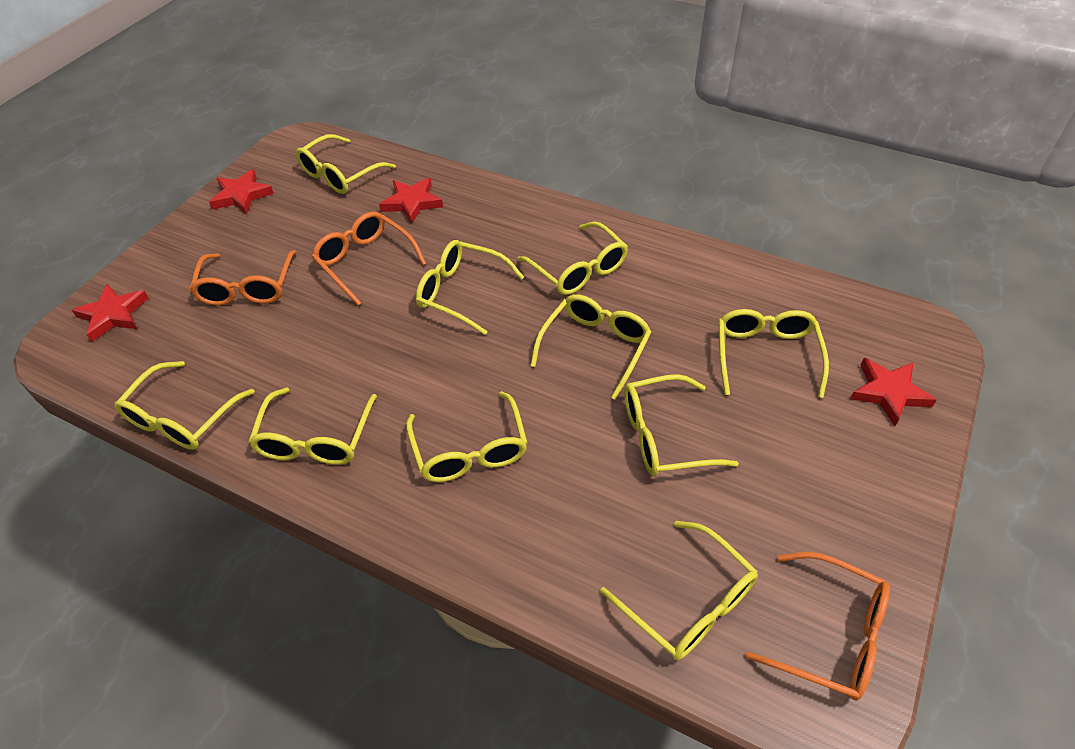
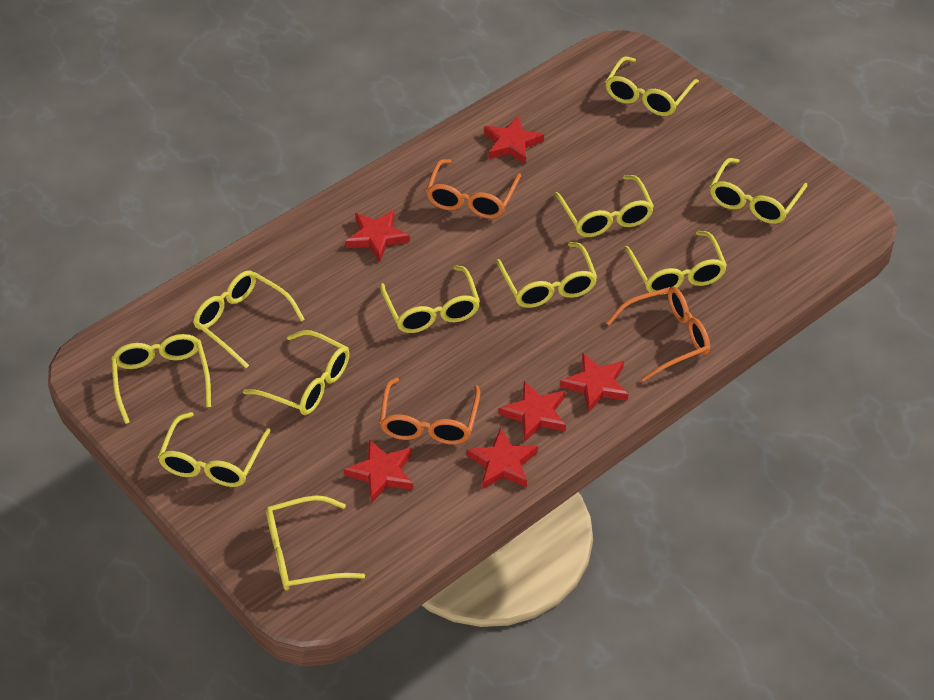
red star: [72,284,149,342] [209,169,274,215] [379,178,443,224] [850,358,937,426] = 4 -> [344,439,413,503] [345,210,410,262] [467,428,538,489] [484,116,544,164] [499,381,566,442] [560,353,628,413] = 6
yellow glasses: [114,361,255,450] [248,387,377,465] [296,134,396,194] [406,391,528,482] [416,240,524,335] [517,221,628,295] [530,294,651,400] [600,521,758,660] [624,374,739,476] [718,309,829,398] = 10 -> [111,334,211,424] [158,412,271,487] [193,271,305,368] [243,330,349,415] [266,495,365,590] [380,265,480,333] [496,242,597,308] [554,175,654,237] [605,56,699,116] [624,231,727,295] [710,158,808,224] = 11

